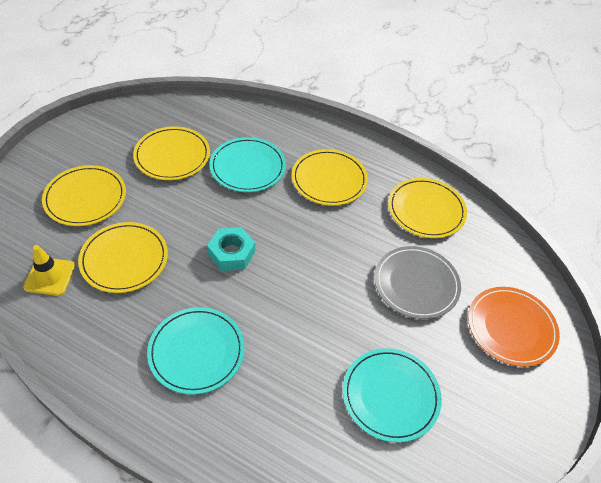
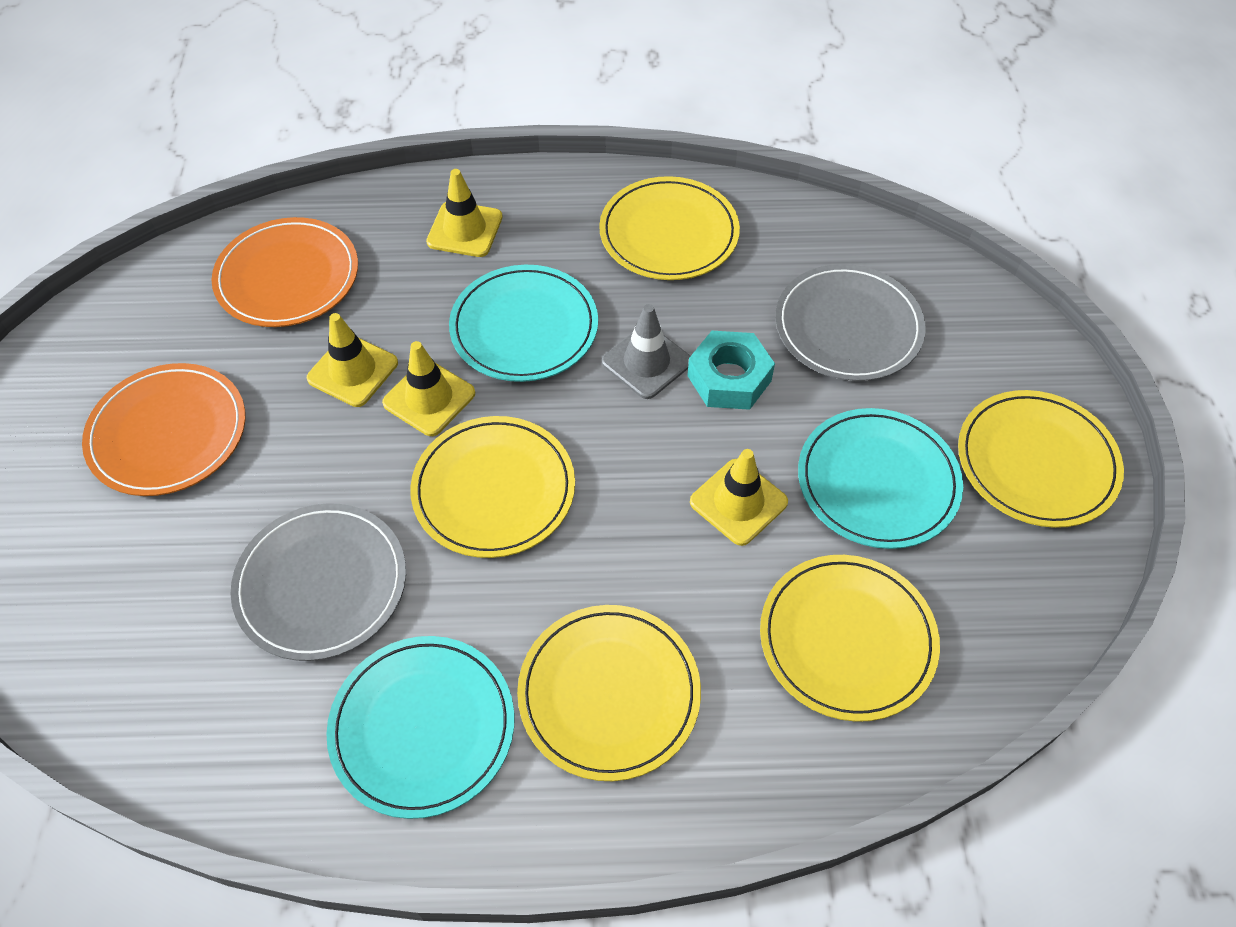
grey plate: [374,246,461,319] = 1 -> [230,503,406,661] [775,264,926,381] = 2
grey traffic cone: none = 0 -> [602,304,690,399] = 1
orange plate: [468,287,560,367] = 1 -> [82,363,246,496] [212,217,358,327] = 2
yellow traffic cone: [23,245,75,296] = 1 -> [307,313,398,407] [382,341,475,436] [426,169,503,257] [690,449,788,546] = 4

